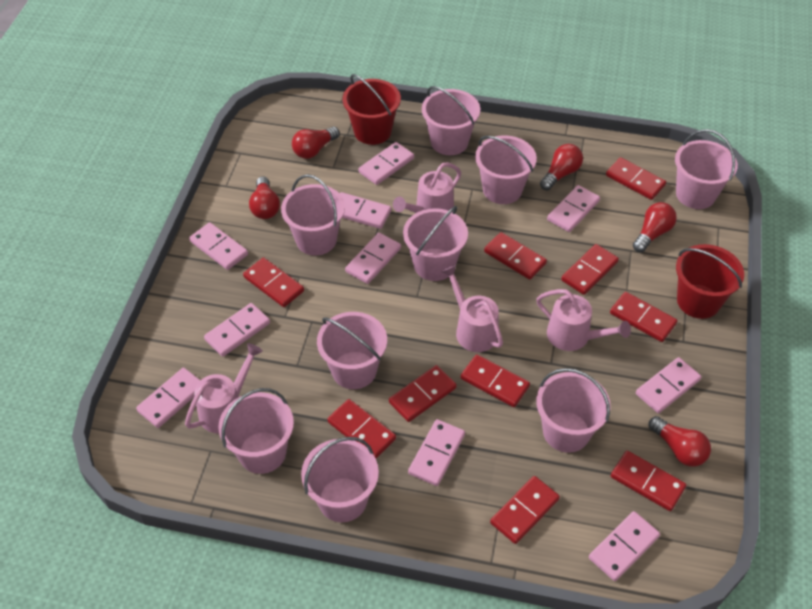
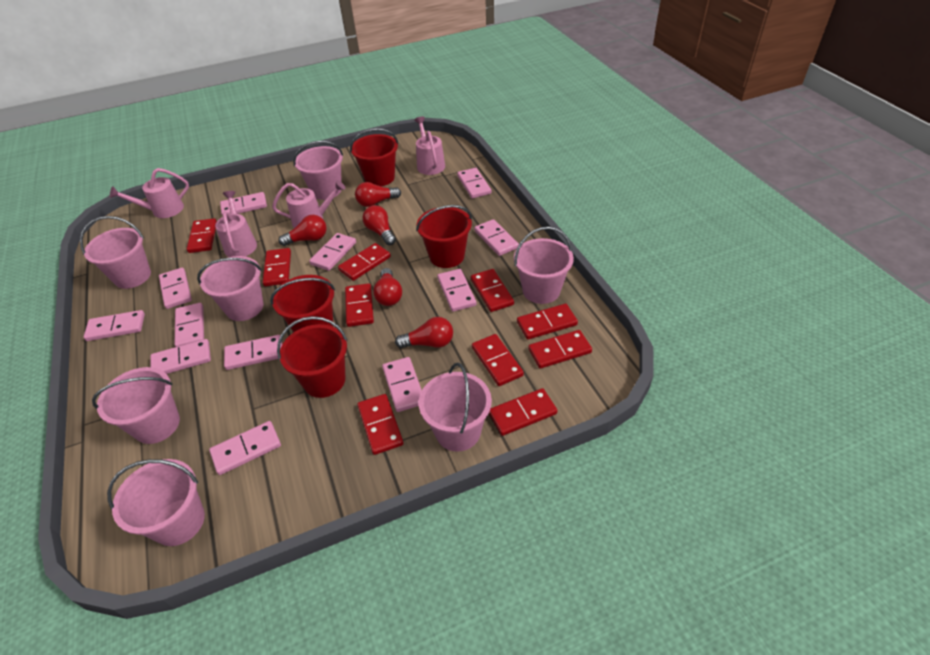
pink bucket: [218,388,294,474] [281,174,345,256] [301,437,379,522] [317,312,387,389] [403,206,468,281] [422,86,480,155] [475,135,537,204] [536,368,611,453] [675,129,738,209] = 9 -> [80,216,151,289] [92,367,180,444] [107,459,205,546] [197,256,263,321] [293,140,343,200] [419,363,492,452] [514,227,574,304] = 7
pink domino: [136,368,200,428] [189,222,248,270] [204,303,270,357] [340,192,391,229] [345,233,401,284] [358,142,414,185] [408,419,465,486] [547,185,600,232] [589,511,660,581] [636,357,701,413] = 10 -> [84,310,145,341] [150,339,211,374] [159,268,192,309] [175,303,204,347] [209,421,281,475] [220,192,267,216] [224,335,282,370] [309,233,356,271] [382,357,422,412] [437,269,477,312] [457,168,492,198] [474,219,519,256] = 12
red bucket: [343,74,401,145] [676,244,744,319] = 2 -> [270,275,335,332] [277,316,348,398] [350,128,398,186] [416,205,472,268] = 4

